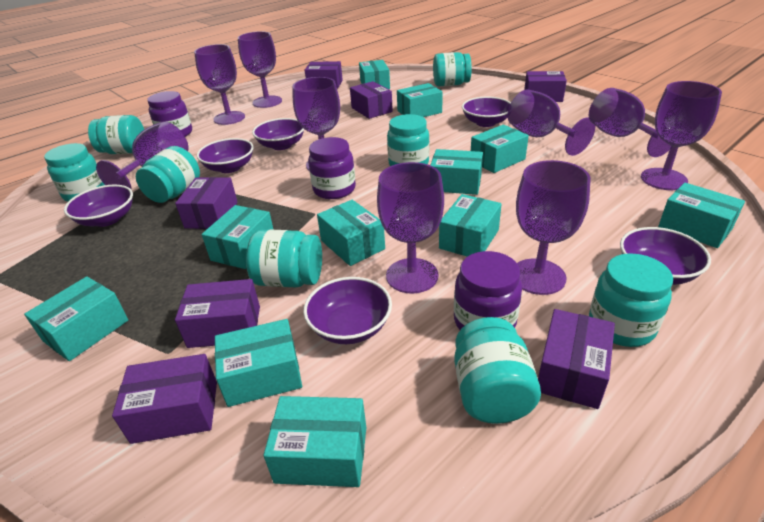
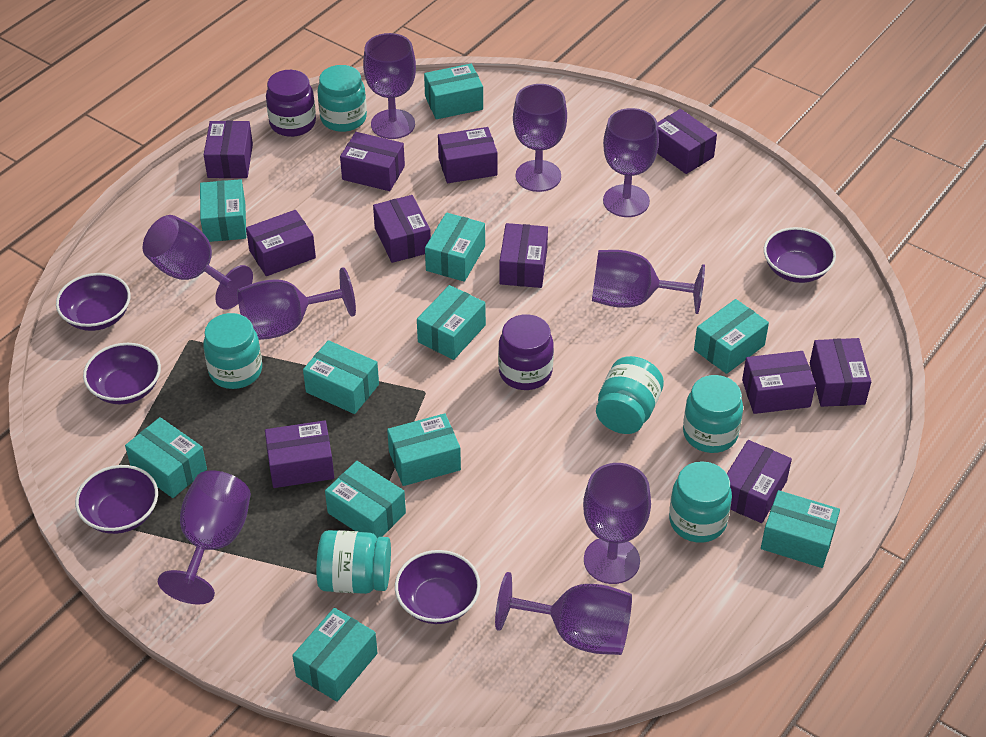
purple bowl: [64,185,133,227] [197,138,254,173] [252,118,304,150] [303,277,392,344] [462,97,511,127] [620,227,711,285] = 6 -> [56,273,131,331] [75,465,158,534] [83,343,161,404] [395,550,480,624] [764,227,836,283] = 5
purple box: [112,354,217,444] [175,177,237,229] [175,279,260,348] [305,61,343,89] [350,81,393,119] [524,71,567,102] [538,309,615,409] = 7 -> [204,121,253,178] [246,210,316,276] [265,420,334,488] [340,132,405,191] [373,195,431,263] [438,127,498,183] [499,223,548,288] [657,109,717,174] [727,440,792,523] [742,351,816,414] [810,338,871,407] = 11
purple jar: [147,91,192,137] [308,137,356,199] [454,251,522,330] = 3 -> [266,70,316,137] [498,314,554,390] = 2
turquoise jar: [44,143,104,202] [88,115,144,154] [136,146,200,203] [246,230,322,288] [387,114,429,166] [433,52,472,86] [454,317,541,424] [589,253,673,347] = 8 -> [203,313,262,389] [316,530,391,594] [317,65,367,132] [596,356,664,434] [669,461,732,543] [683,375,743,453] = 6

